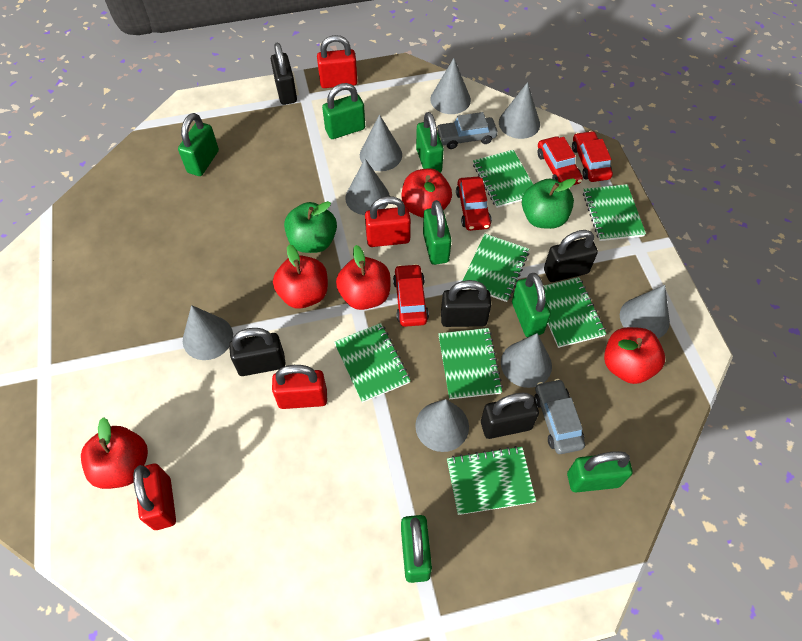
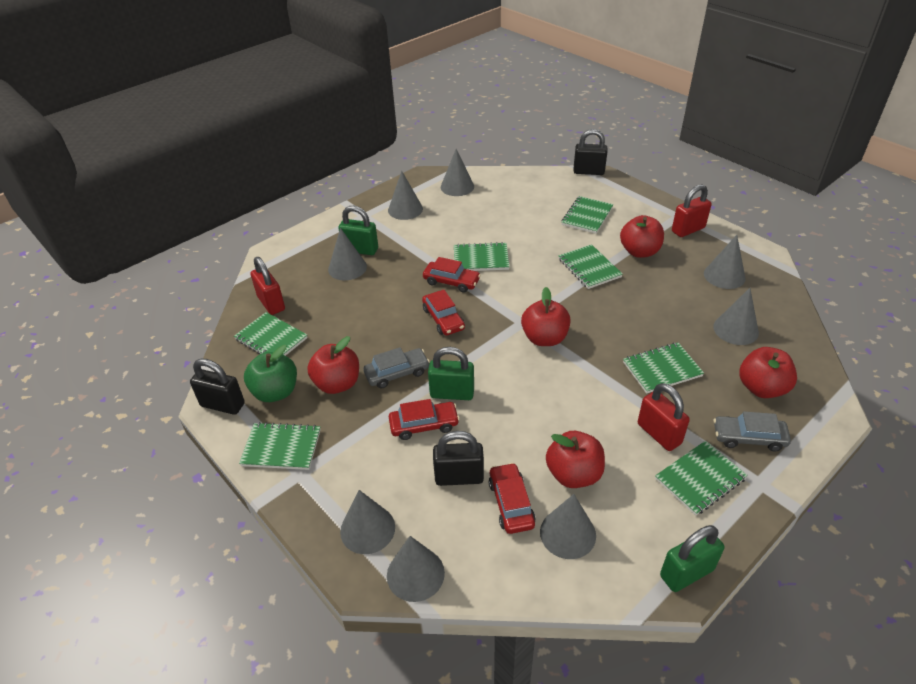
black padlock: [229,328,286,376] [271,42,297,105] [441,280,491,327] [481,393,539,439] [544,230,598,282] = 5 -> [190,359,245,415] [433,431,484,486] [573,129,607,175] = 3
green apple: [284,201,337,253] [522,178,576,229] = 2 -> [244,345,297,402] = 1
green padlock: [178,113,219,176] [322,83,365,139] [401,515,432,583] [416,112,444,173] [423,200,452,265] [512,273,551,337] [567,451,633,492] = 7 -> [338,206,378,255] [428,347,474,400] [660,525,724,592] = 3
red padlock: [133,464,176,530] [272,365,327,409] [317,35,358,88] [365,196,411,247] = 4 -> [250,257,285,315] [638,383,690,451] [672,184,712,237] = 3

